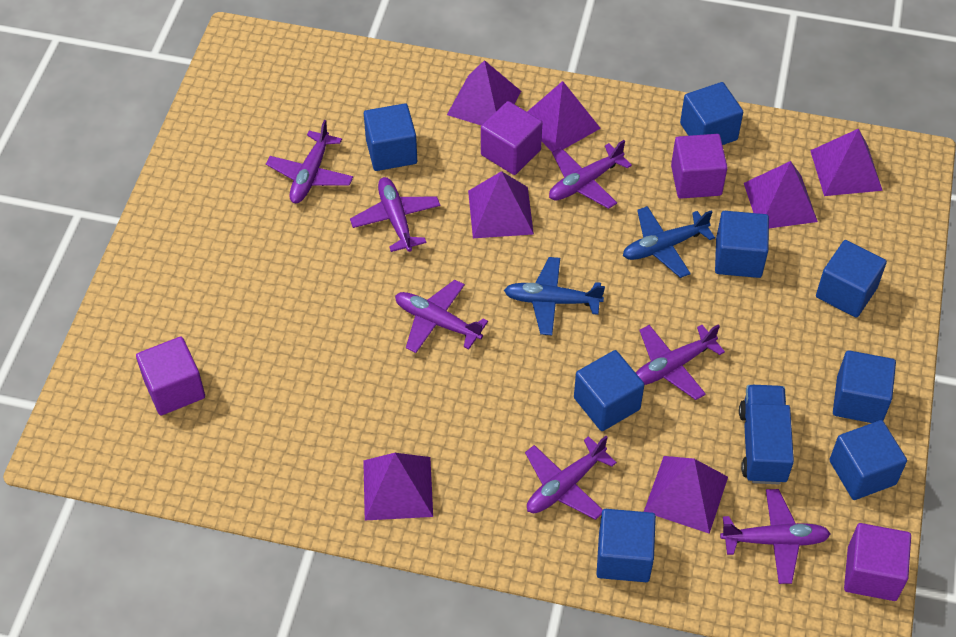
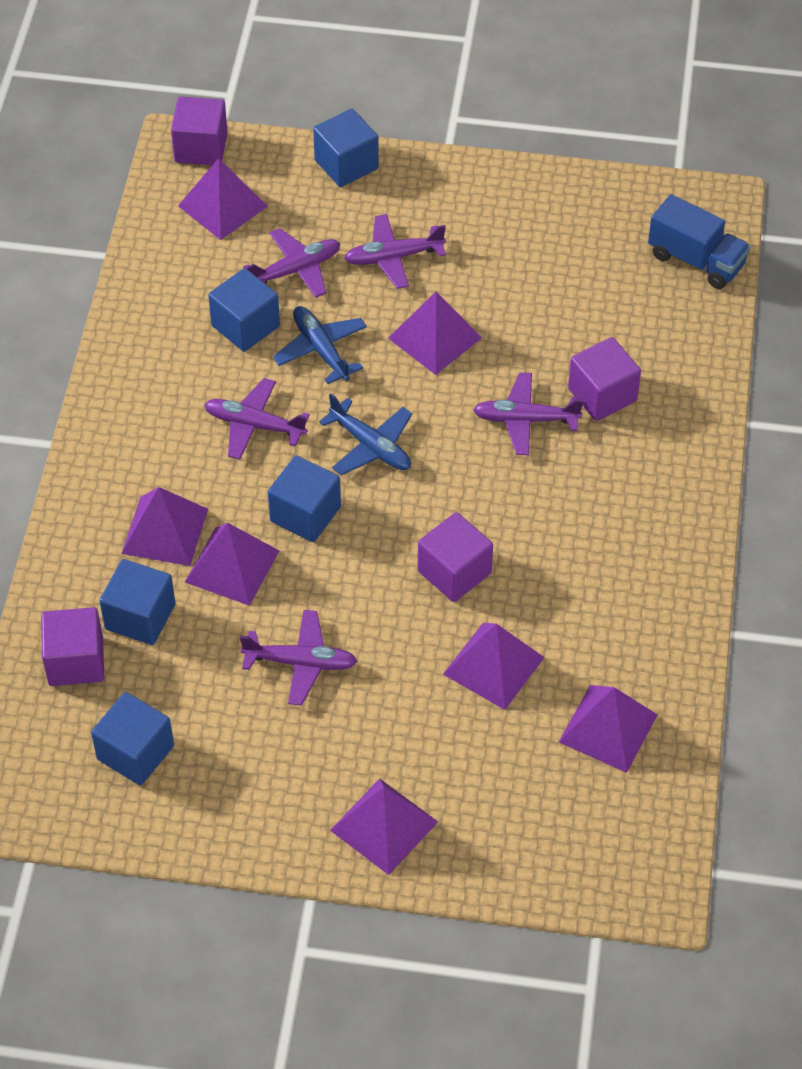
blue cube: [364,103,417,171] [574,350,644,431] [596,509,656,582] [680,82,743,145] [715,211,769,278] [816,240,887,318] [829,420,907,500] [833,350,896,423] = 8 -> [91,692,174,785] [99,559,175,645] [208,268,280,352] [268,455,341,542] [313,109,379,187] = 5
purple plane: [266,120,353,203] [350,177,440,252] [395,280,488,353] [525,436,617,520] [549,140,632,209] [635,324,725,400] [720,489,831,584] = 7 -> [204,378,310,460] [240,610,357,705] [243,228,340,298] [344,214,446,289] [473,372,584,455] = 5

